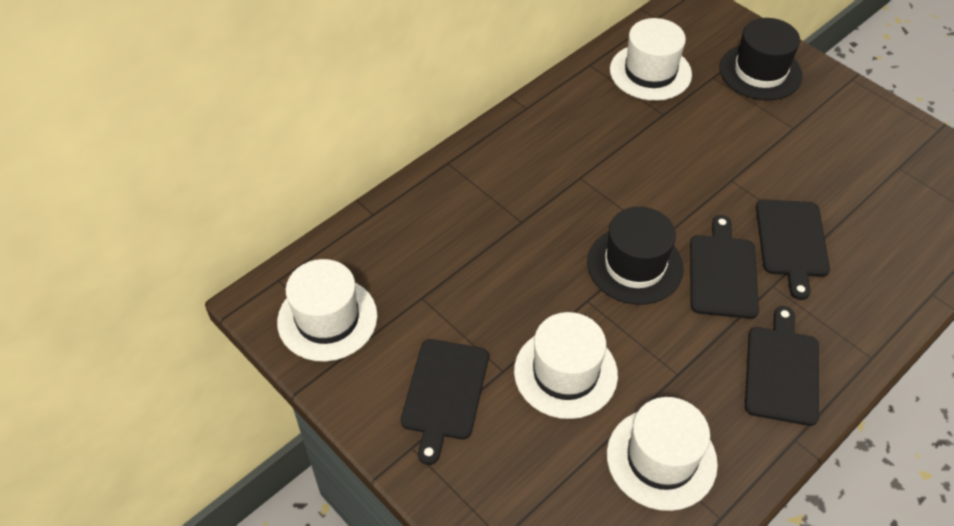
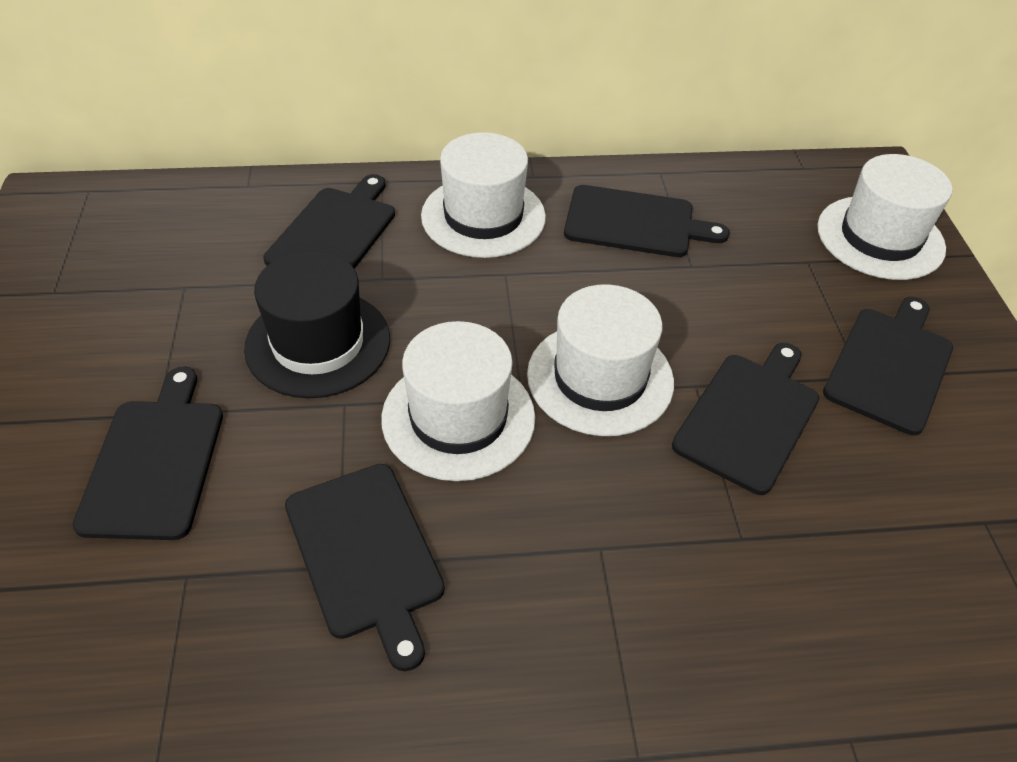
black cutting board: [401,339,489,465] [690,215,759,319] [745,306,819,426] [756,199,830,300] = 4 -> [72,367,223,540] [263,174,395,269] [285,464,445,671] [564,185,730,257] [672,343,819,495] [823,297,953,435] = 6
black hat: [587,207,684,305] [720,18,803,100] = 2 -> [244,250,390,398] = 1

